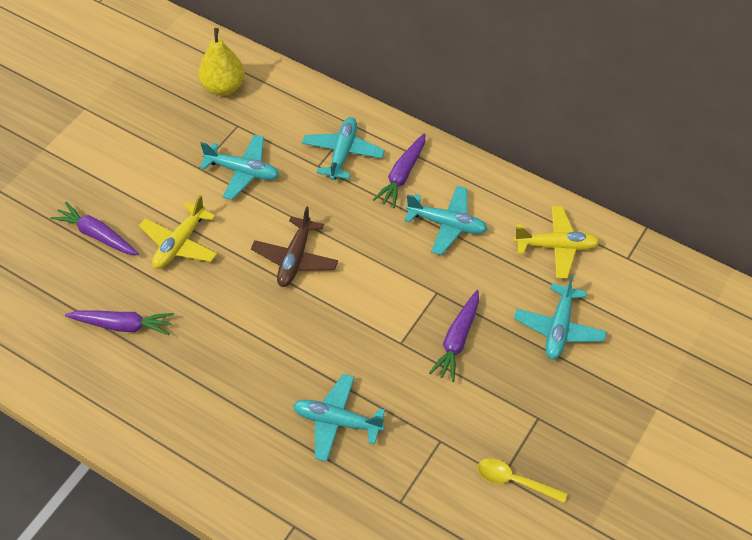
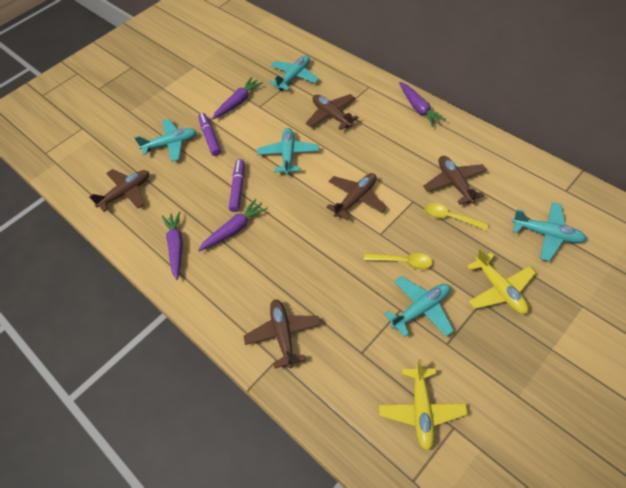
brown plane: [251,206,338,287] = 1 -> [89,169,149,212] [244,299,321,368] [306,94,359,130] [326,173,387,221] [423,156,487,205] = 5
purple marker: none = 0 -> [198,113,221,156] [229,159,245,212] = 2
yellow pear: [198,28,245,96] = 1 -> none = 0
yellow spoon: [477,458,568,503] = 1 -> [364,253,432,269] [424,203,489,230] = 2

